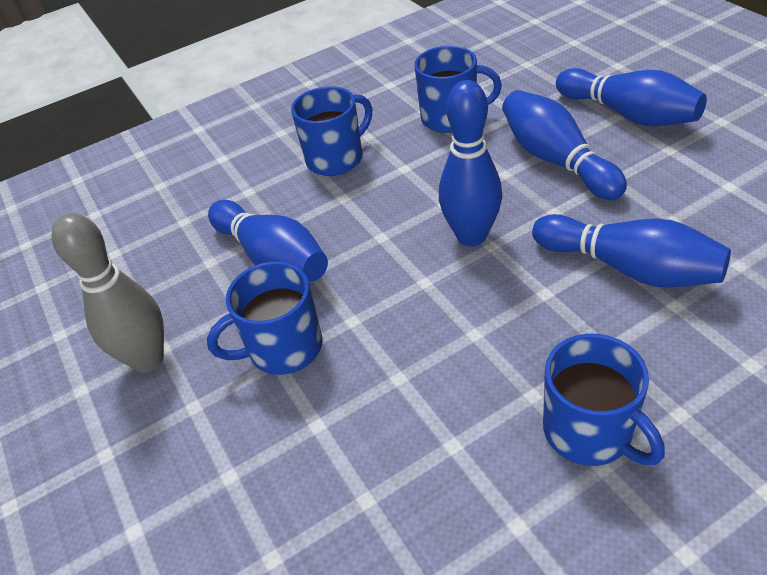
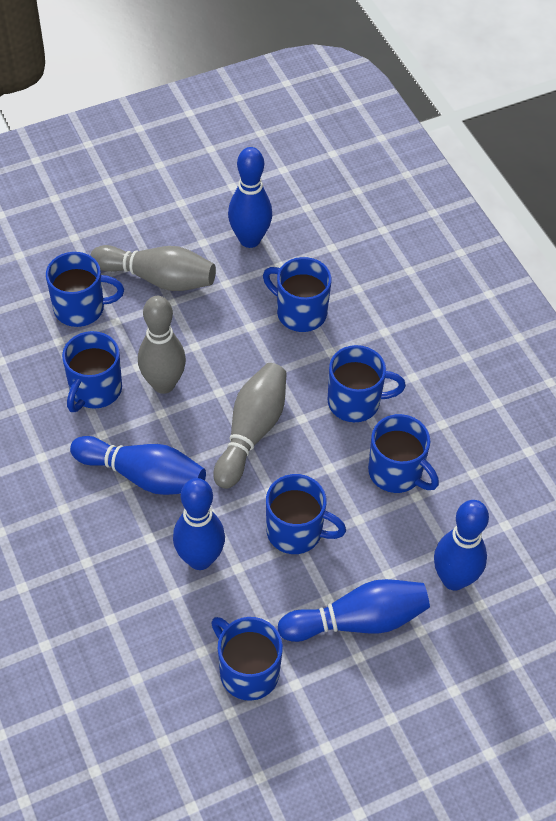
blue mug: [207,261,322,375] [291,86,372,176] [414,46,502,133] [543,334,665,466] = 4 -> [46,252,124,327] [62,331,122,412] [211,617,283,701] [263,257,331,332] [266,474,346,554] [328,345,406,422] [368,414,439,493] = 7
grey bowling pin: [52,213,164,372] = 1 -> [90,245,216,291] [138,296,186,394] [213,363,287,489] = 3

